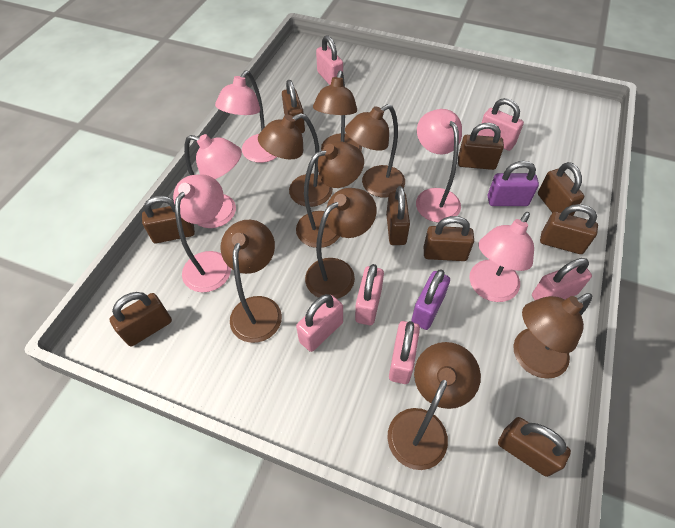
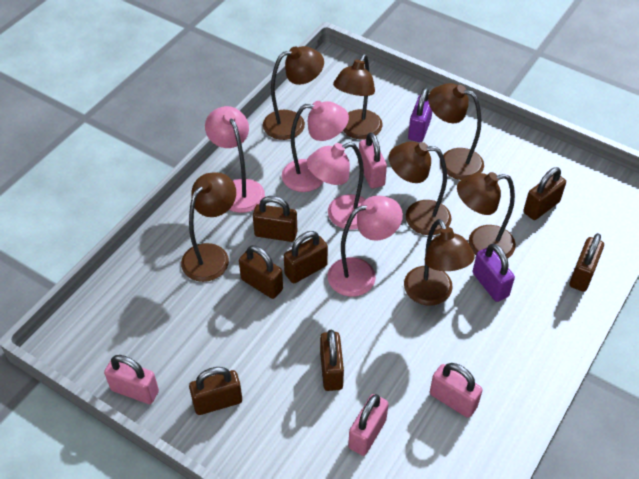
brown lamp: [221,220,282,343] [258,113,333,207] [296,141,364,248] [305,188,377,299] [313,71,362,151] [345,104,405,198] [387,342,481,470] [513,293,592,379] = 8 -> [181,172,236,282] [263,46,324,140] [333,54,382,140] [389,141,452,235] [404,219,475,305] [428,83,484,180] [457,172,516,259] = 7
brown padlock: [109,292,172,346] [142,195,195,243] [282,80,305,133] [386,186,410,245] [424,216,474,261] [458,123,504,170] [498,417,571,477] [538,162,584,216] [540,204,598,254] = 9 -> [189,367,242,415] [239,245,283,299] [253,196,297,242] [284,231,328,283] [320,330,344,391] [523,167,566,220] [569,233,604,292] = 7
pink lamp: [173,174,231,292] [184,134,242,228] [215,71,277,163] [416,109,462,222] [469,212,534,302] = 5 -> [205,106,265,213] [282,101,349,192] [307,142,366,230] [328,195,403,297] = 4
pink padlock: [296,294,343,352] [316,35,343,85] [355,264,384,325] [389,321,420,384] [478,98,524,151] [532,258,592,300] = 6 -> [104,355,159,404] [348,394,389,456] [358,132,387,188] [430,363,483,418] = 4

